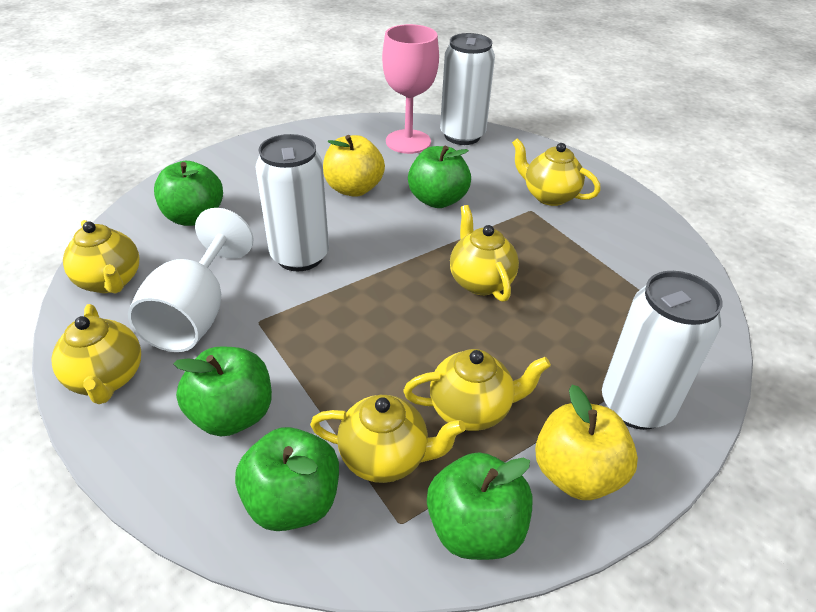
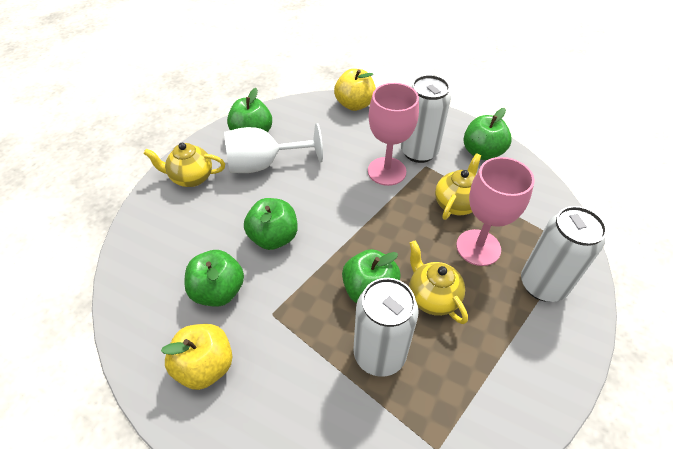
pink goblet: [382,24,439,154] = 1 -> [368,83,419,186] [456,157,534,266] = 2
yellow teapot: [51,304,141,404] [63,220,139,294] [310,395,466,483] [403,349,551,431] [450,205,519,302] [512,138,601,206] = 6 -> [143,143,225,187] [409,241,468,324] [435,153,481,220] = 3

